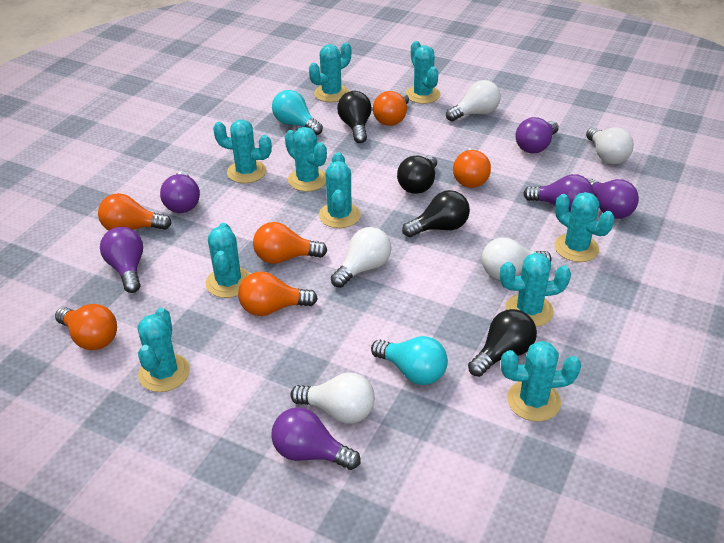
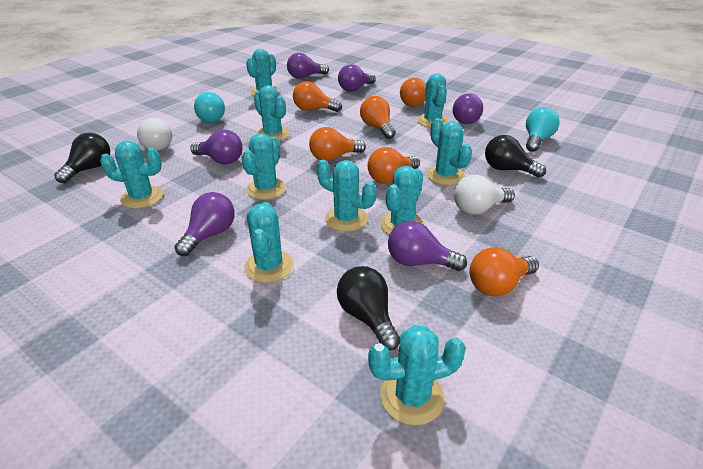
black light bulb: [337,91,372,143] [397,155,437,194] [402,190,470,237] [468,309,537,377] = 4 -> [54,133,110,183] [337,266,400,351] [485,135,546,178] = 3
white light bulb: [290,372,375,424] [331,227,391,288] [446,80,501,121] [482,237,552,280] [586,127,634,164] = 5 -> [137,118,172,151] [454,175,515,215] = 2

